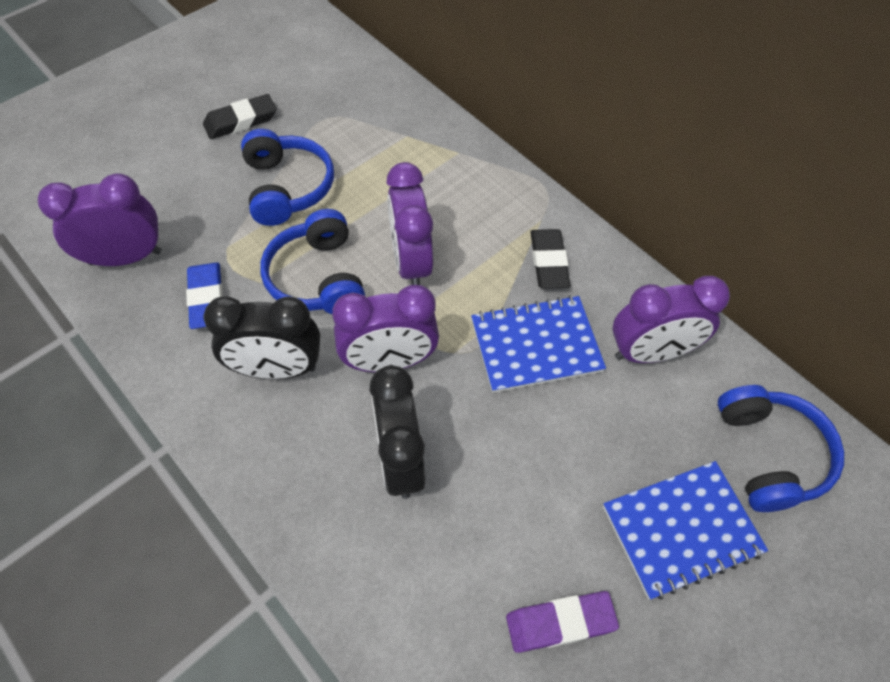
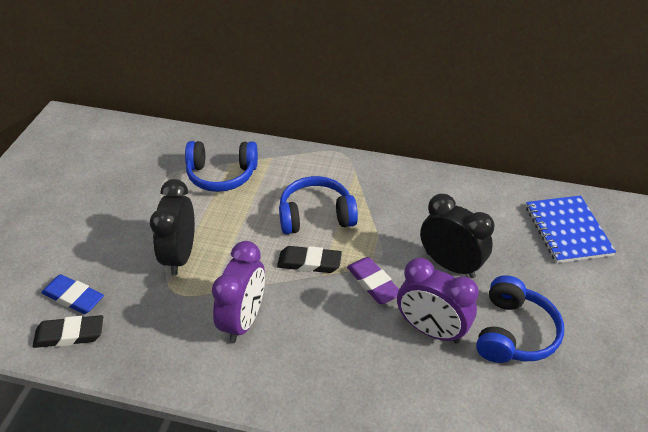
blue notebook: [471,295,606,393] [603,461,768,600] = 2 -> [526,195,616,263] = 1
purple clock: [38,173,161,266] [332,285,439,372] [386,162,433,285] [613,276,730,363] = 4 -> [212,241,265,343] [397,258,479,343] = 2

